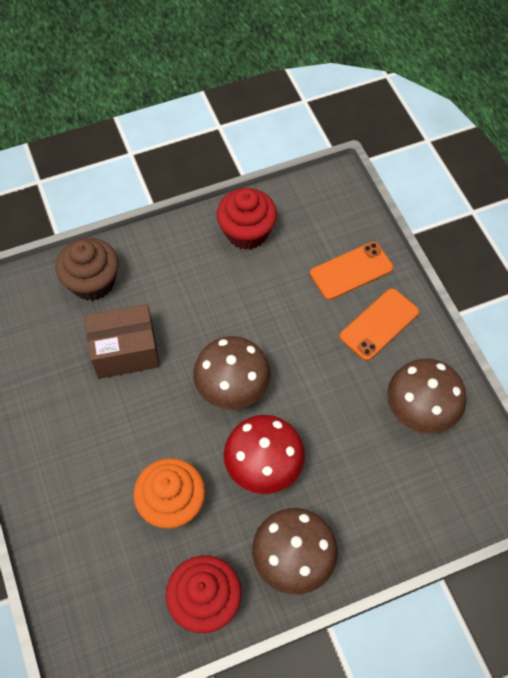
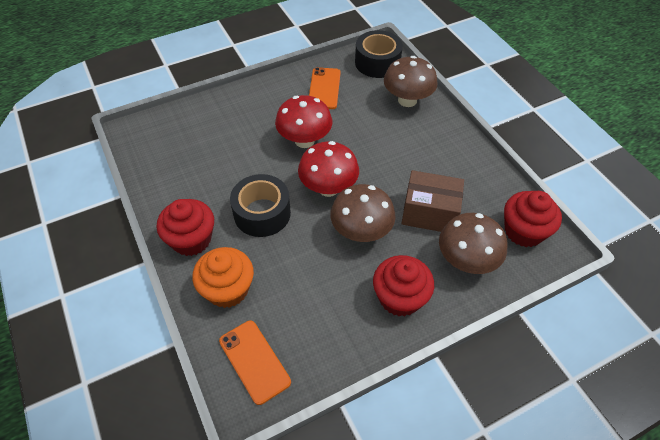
black tape: none = 0 -> [230,174,291,237] [355,30,403,78] = 2
brown cupcake: [56,238,119,301] = 1 -> none = 0
red cupcake: [166,555,242,633] [217,188,277,250] = 2 -> [157,199,214,256] [373,255,434,317] [504,191,562,247] = 3
red mushroom: [224,415,305,494] = 1 -> [275,95,332,148] [298,141,359,197] = 2

